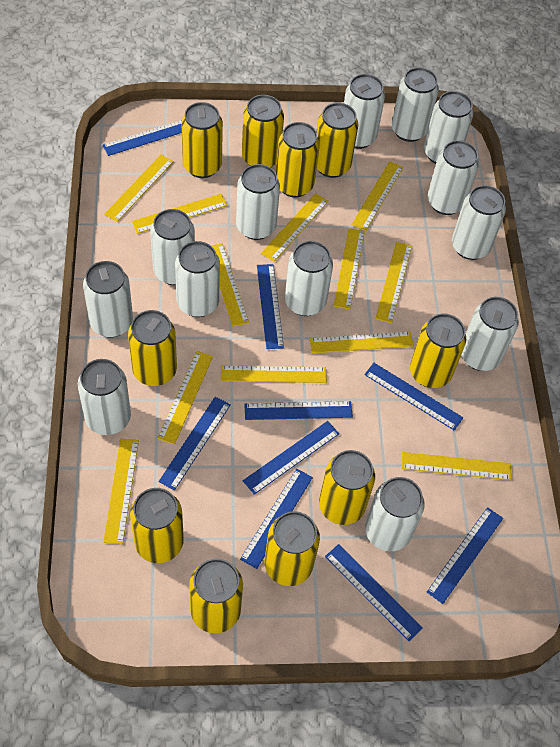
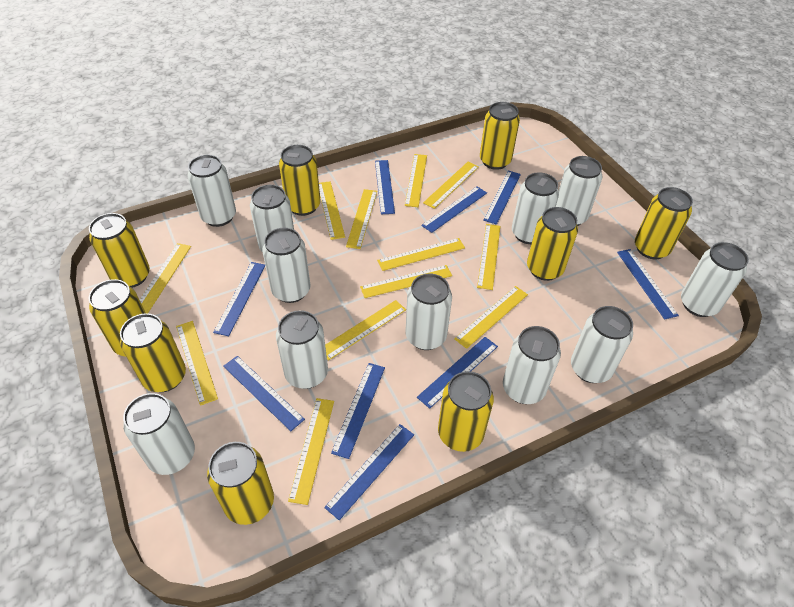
white can: [78,359,131,435] [83,261,133,337] [150,209,195,285] [175,241,220,317] [236,164,280,240] [285,241,333,316] [344,74,385,149] [365,477,425,551] [391,67,439,142] [424,91,473,164] [427,140,479,215] [452,185,506,260] [461,297,519,371] = 13 -> [123,393,195,475] [188,155,236,227] [250,185,294,252] [262,228,311,303] [276,310,328,389] [406,274,452,350] [503,326,561,404] [512,172,559,244] [556,156,602,226] [571,306,633,383] [681,242,749,317] = 11
yellow can: [128,310,177,386] [130,488,184,563] [182,102,223,178] [189,559,243,633] [242,95,284,168] [264,511,320,586] [276,122,320,197] [317,103,358,178] [319,450,375,525] [410,314,466,388] = 10 -> [89,213,150,288] [89,279,146,356] [120,313,186,392] [207,442,274,525] [279,145,321,216] [438,371,494,452] [480,102,520,170] [527,207,578,281] [635,187,693,259] = 9

